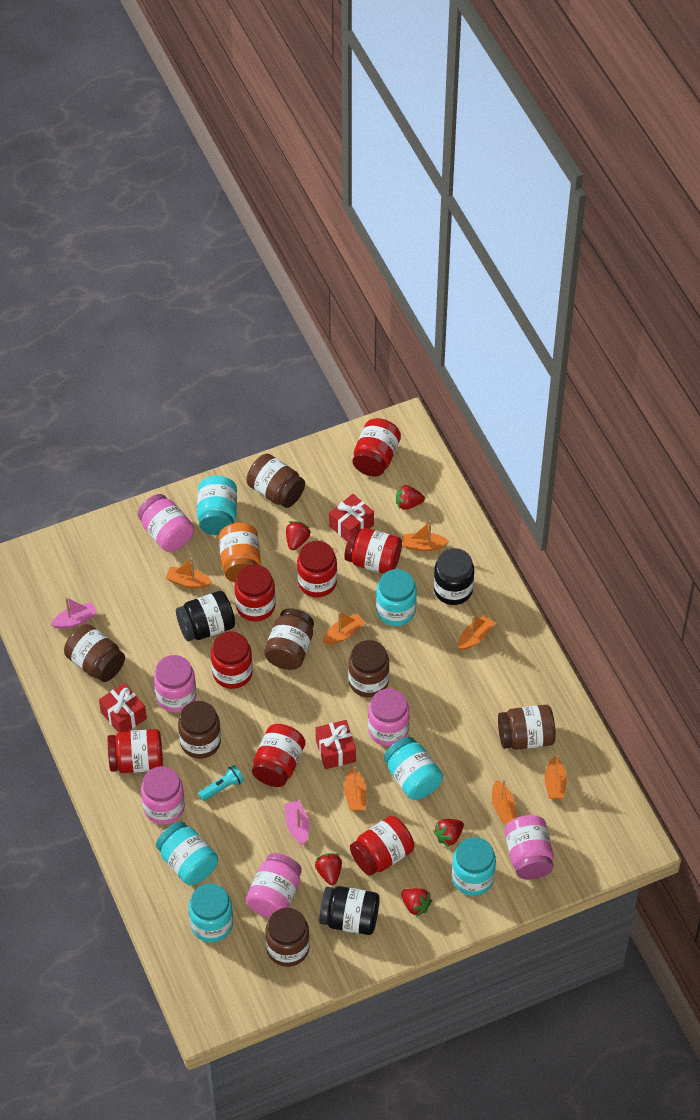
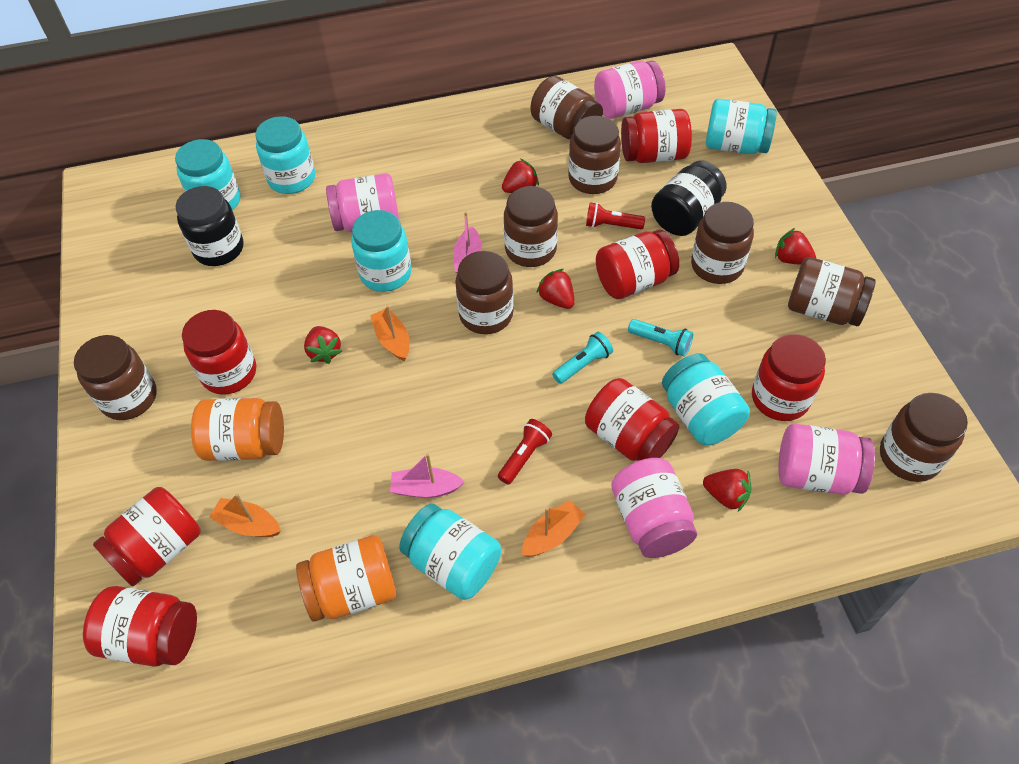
black jar: [176,591,235,641] [319,886,380,935] [434,548,474,605] = 3 -> [176,186,243,266] [651,161,727,236] = 2
brown jar: [64,624,125,682] [178,701,221,759] [246,454,305,508] [264,608,314,670] [265,908,310,967] [348,640,390,697] [498,705,556,750] = 7 -> [74,335,157,420] [455,251,514,334] [504,186,558,267] [531,76,603,139] [568,116,621,194] [691,202,754,284] [788,257,876,326] [880,393,968,482] = 8
orange boat: [166,558,212,589] [323,612,365,645] [344,767,367,811] [403,520,449,551] [458,615,495,650] [492,779,517,824] [545,755,567,799] = 7 -> [209,494,281,537] [370,305,409,361] [522,500,585,557] = 3
orange jar: [219,523,261,582] = 1 -> [191,398,284,461] [296,535,396,622] = 2
pink jar: [138,494,194,552] [141,766,185,825] [154,655,196,713] [246,853,302,918] [368,688,410,746] [505,815,553,880] = 6 -> [326,173,399,232] [594,60,665,119] [611,458,697,558] [778,424,875,495] = 4
red flashlight: none = 0 -> [498,419,552,485] [586,202,645,229] = 2
red gift: [99,683,147,732] [316,720,356,769] [329,494,374,541] = 3 -> none = 0
red jar: [107,729,163,773] [211,632,253,689] [235,565,276,621] [252,724,305,787] [297,541,337,597] [344,527,402,574] [350,816,414,876] [353,418,401,477] = 8 -> [83,586,197,667] [93,487,201,587] [182,310,256,395] [585,378,680,461] [596,230,679,299] [621,109,692,163] [752,334,826,421] = 7
turquoise flashlight: [198,765,244,801] = 1 -> [552,332,613,384] [628,319,693,357] = 2

